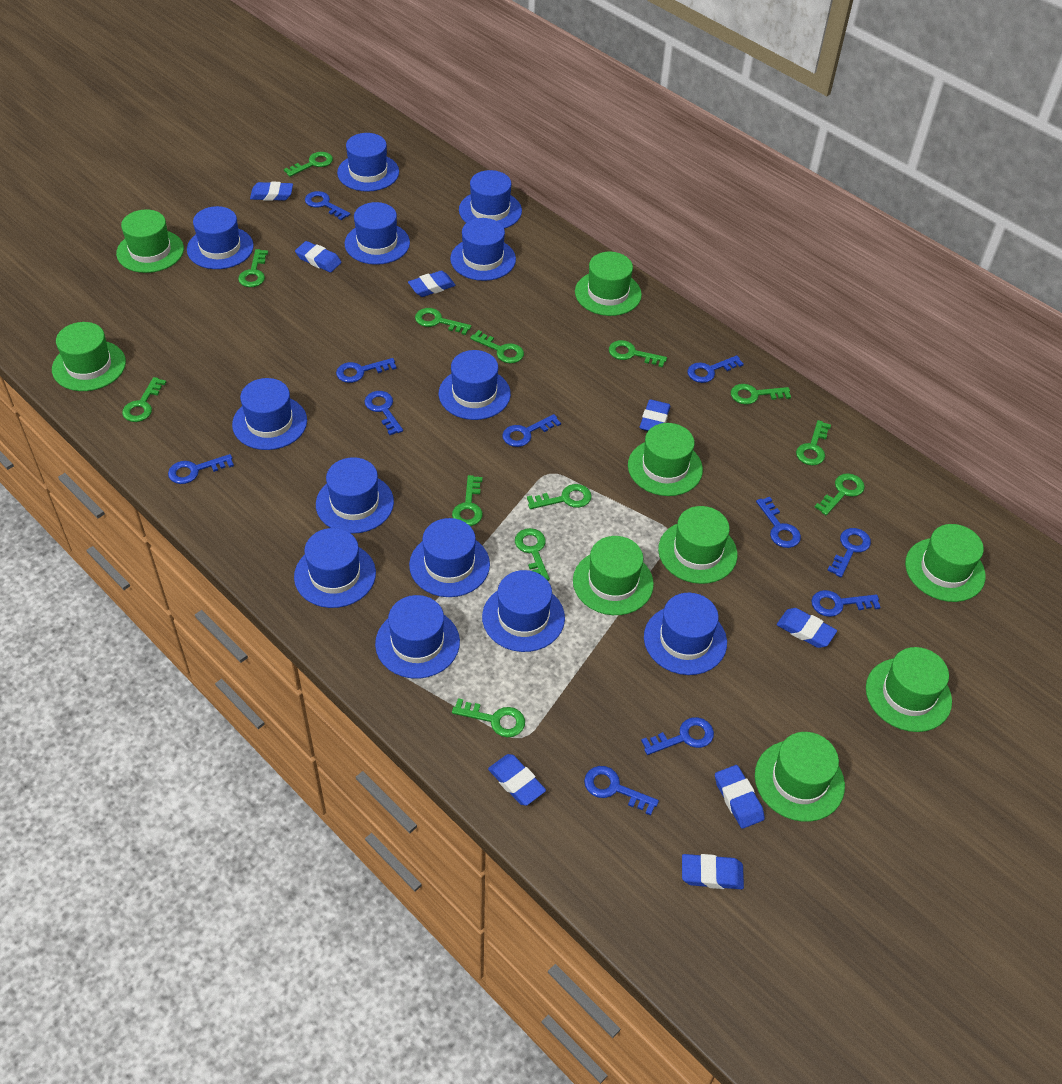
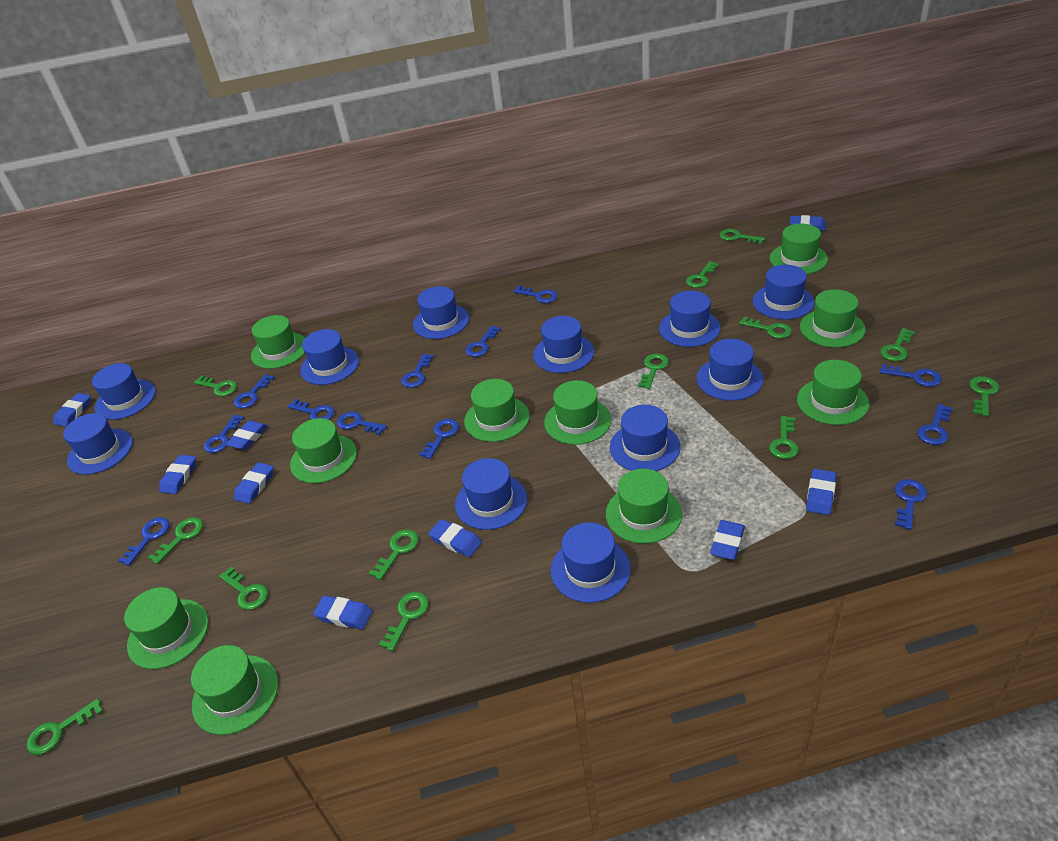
blue eraser: [250,182,293,201] [295,241,342,272] [408,271,456,297] [488,754,546,806] [640,399,671,431] [682,854,744,889] [715,765,765,829] [777,608,837,648] = 8 -> [53,393,91,427] [159,455,196,494] [226,420,268,450] [234,462,273,504] [313,596,373,629] [428,519,482,557] [710,520,745,560] [790,215,826,231] [806,469,836,515] = 9
blue hat: [187,206,254,269] [232,378,307,450] [294,528,376,608] [316,457,394,534] [337,133,399,192] [345,202,410,265] [375,595,460,679] [409,518,490,597] [439,350,511,420] [450,218,516,281] [459,170,522,229] [482,570,565,652] [644,593,727,675] = 13 -> [63,413,133,475] [92,363,156,420] [300,329,359,385] [413,286,469,339] [455,458,527,530] [533,316,594,373] [551,522,631,603] [610,405,681,471] [659,291,721,347] [696,339,764,401] [753,265,814,320] = 11
blue key: [168,454,234,484] [305,191,350,220] [336,358,397,383] [364,391,403,435] [502,414,561,447] [584,766,659,816] [641,717,714,755] [687,355,744,383] [756,497,801,548] [811,590,881,617] [827,528,871,577] = 11 -> [118,517,170,566] [204,415,244,453] [234,374,275,408] [288,399,334,420] [337,412,387,435] [401,354,434,388] [419,419,459,459] [465,326,501,357] [513,286,558,303] [880,364,942,387] [895,479,927,530] [917,404,953,445] = 12
green hat: [52,322,126,391] [116,209,184,273] [573,536,654,615] [575,252,642,316] [628,423,703,496] [658,506,737,584] [755,732,845,822] [866,647,952,732] [905,524,986,602] = 9 -> [124,587,209,669] [191,645,278,735] [251,315,305,369] [290,418,357,483] [464,379,530,442] [544,380,611,445] [606,469,682,544] [769,224,828,274] [797,360,870,425] [800,289,866,348] = 10

